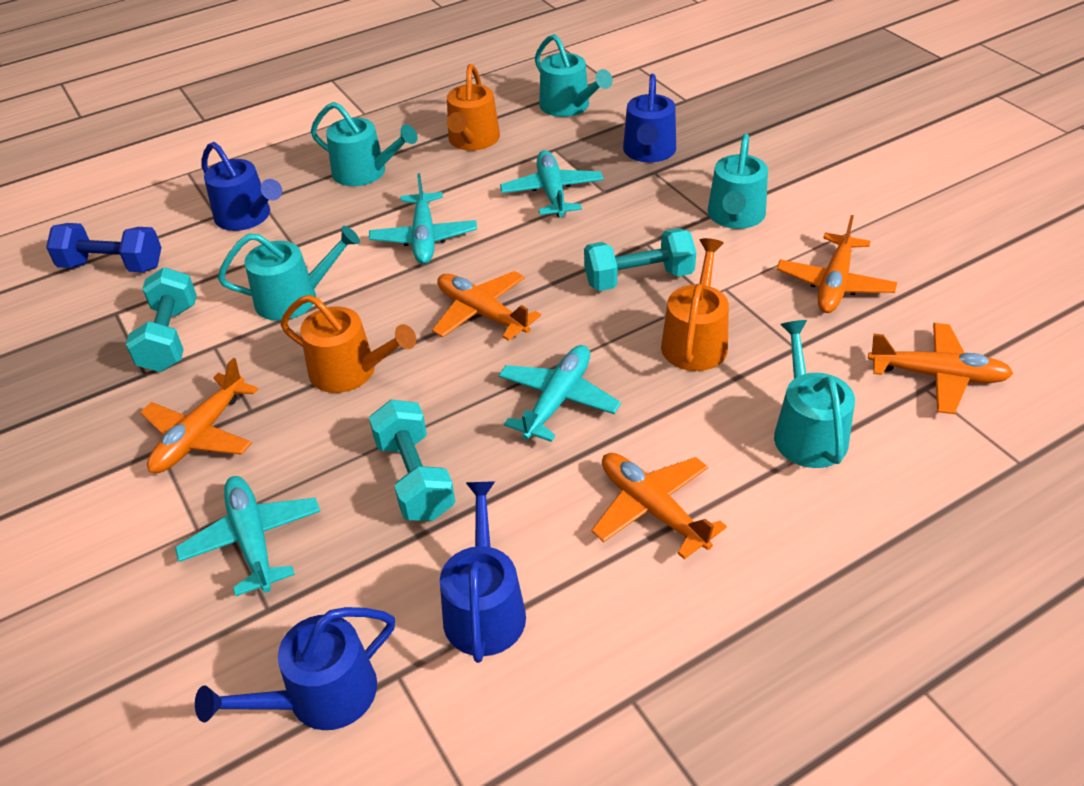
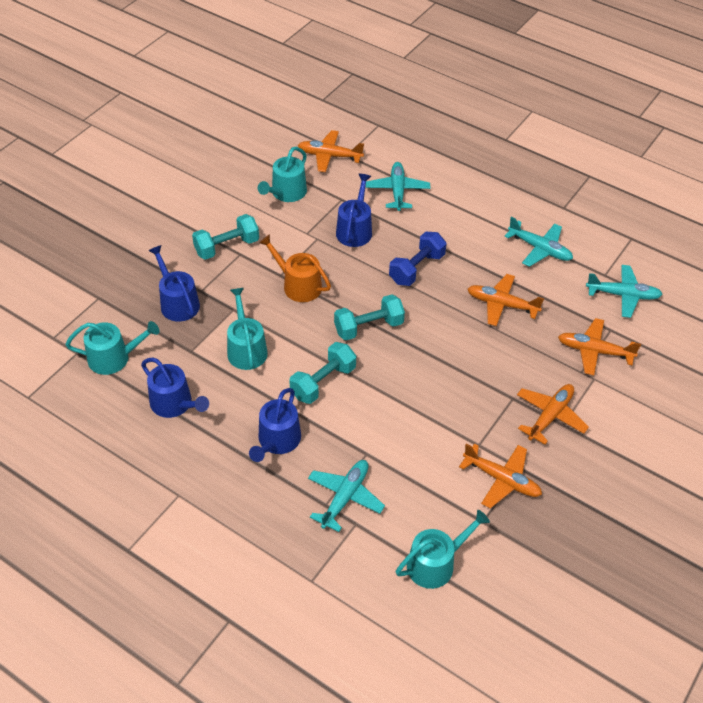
orange watering can: [280,295,416,393] [447,64,500,151] [661,238,729,371] = 3 -> [259,234,331,302] = 1
turquoise watering can: [218,226,360,321] [311,102,418,186] [535,34,613,117] [708,134,768,229] [774,320,855,468] = 5 -> [66,321,159,375] [227,288,268,370] [258,147,307,202] [396,510,490,589] = 4

